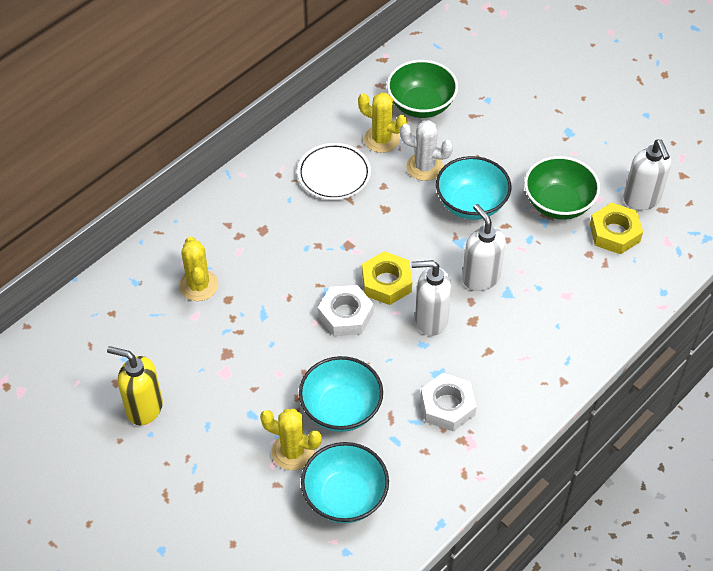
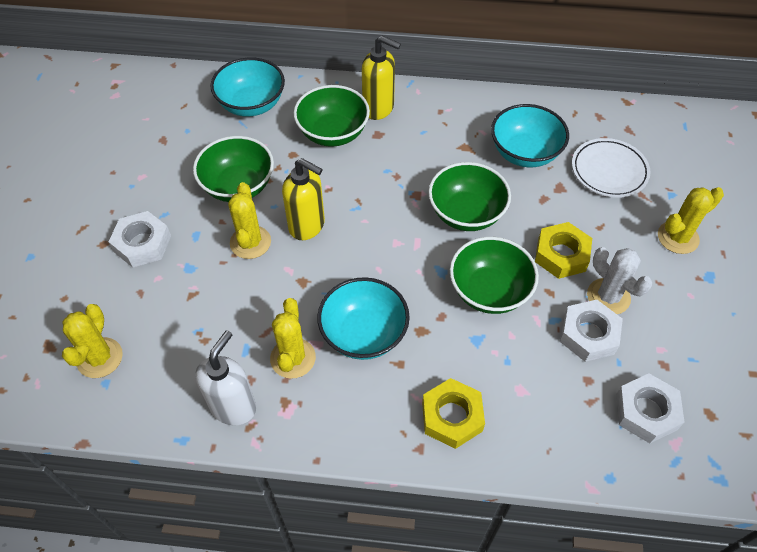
green bowl: [387,60,458,118] [524,156,600,220] = 2 -> [193,136,274,202] [293,85,370,147] [428,162,511,231] [450,237,539,314] = 4
white nut: [318,285,374,336] [420,373,477,431] = 2 -> [109,211,171,268] [560,300,623,362] [616,373,684,443] = 3
white soap dispenser: [411,260,452,336] [462,204,506,291] [623,139,671,210] = 3 -> [195,330,256,426] = 1
yellow cactus: [179,236,218,301] [260,409,322,470] [358,92,407,153] = 3 -> [62,304,123,378] [228,182,271,259] [270,298,316,379] [658,187,724,254] = 4
yellow soap dispenser: [107,346,163,425] = 1 -> [282,158,325,240] [362,36,401,120] = 2

